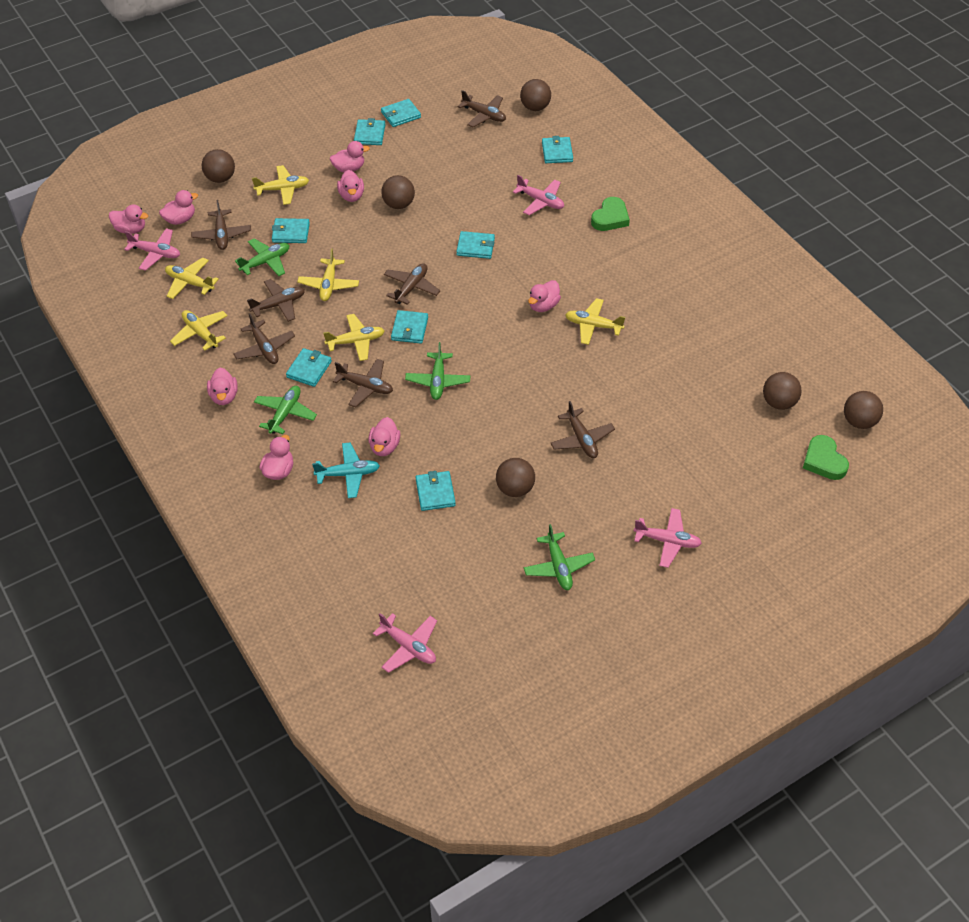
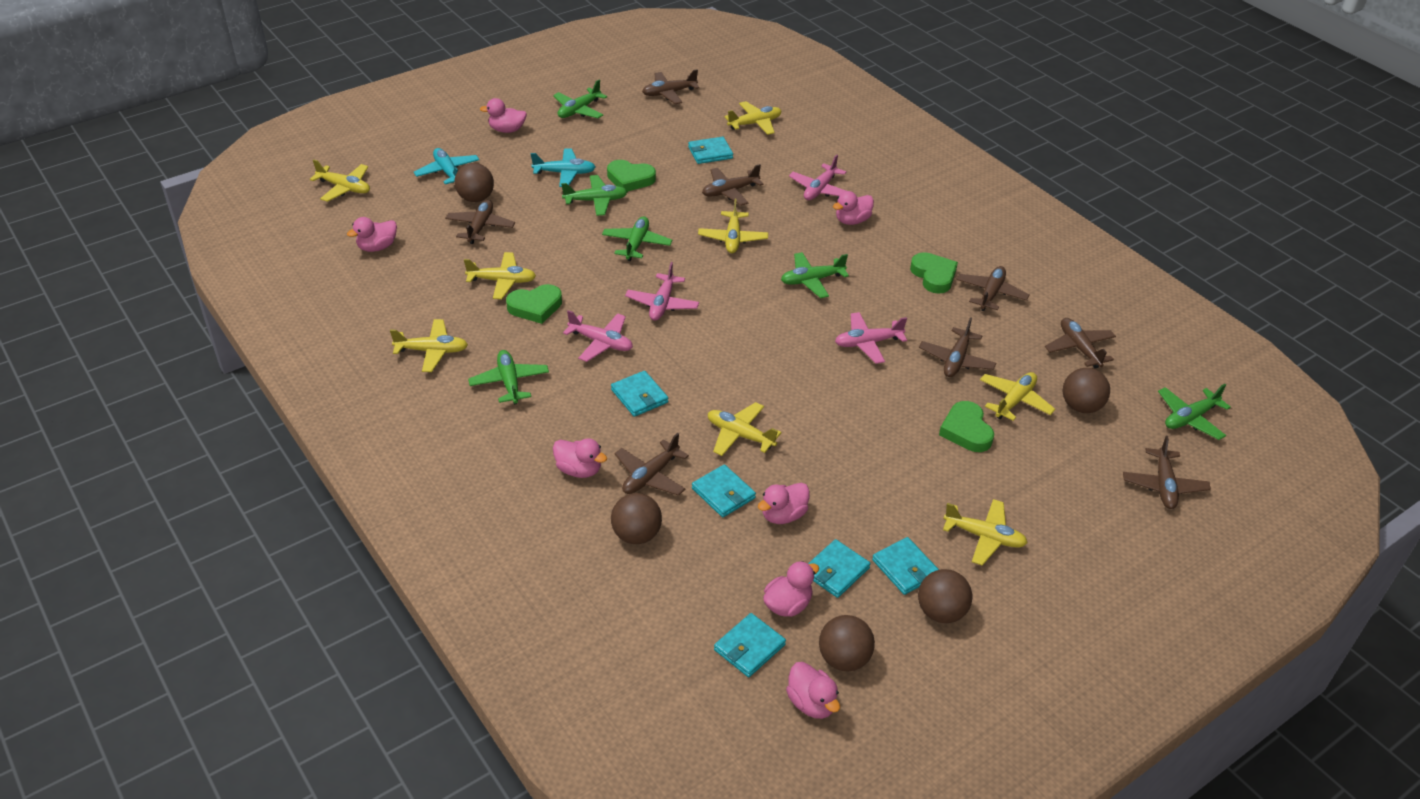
brown ball: [202,149,235,183] [381,175,415,209] [496,458,535,497] [520,79,551,111] [763,372,802,410] [844,391,883,429] = 6 -> [454,163,494,202] [611,493,662,544] [819,615,875,671] [918,569,972,623] [1063,368,1110,413] = 5
brown plane: [191,200,251,250] [233,313,295,364] [247,279,305,322] [333,359,393,407] [384,263,440,305] [458,90,506,127] [550,401,615,458] = 7 -> [445,200,515,244] [614,433,689,496] [642,69,699,104] [702,164,764,206] [919,317,996,377] [957,266,1029,311] [1045,318,1116,369] [1123,436,1211,509] = 8
green heart: [591,197,630,231] [803,435,849,480] = 2 -> [506,284,562,324] [607,160,656,192] [910,252,958,294] [939,401,994,452] = 4
green plane: [235,239,289,276] [254,386,317,434] [405,342,470,400] [524,524,595,590] = 4 -> [468,350,549,405] [553,80,607,118] [561,175,627,216] [602,216,672,261] [781,252,849,298] [1158,384,1231,440] = 6
pink duck: [109,204,148,234] [159,190,198,225] [207,368,238,405] [259,435,293,480] [330,141,370,173] [337,170,364,202] [369,417,400,456] [528,280,561,312] = 8 -> [347,217,397,252] [480,98,527,133] [553,438,607,478] [758,483,810,524] [763,561,819,617] [786,662,840,719] [833,191,874,225] = 7
turquoise plane: [312,443,380,498] = 1 -> [414,148,479,184] [531,149,595,187] = 2
turquoise wallet: [272,218,310,243] [286,348,332,387] [354,118,385,145] [381,99,421,127] [391,310,428,344] [416,471,456,511] [456,231,495,259] [542,136,573,163] = 8 -> [611,371,668,417] [688,137,733,164] [692,464,756,517] [714,613,786,677] [808,539,870,598] [872,537,939,595] = 6
yellow plane: [165,257,219,299] [170,310,228,351] [252,165,309,205] [297,248,359,301] [323,314,385,361] [565,298,625,345] = 6 -> [310,159,370,202] [390,319,468,372] [464,252,536,299] [698,199,768,253] [708,402,782,456] [725,101,781,135] [943,499,1027,566] [980,372,1055,421] = 8

